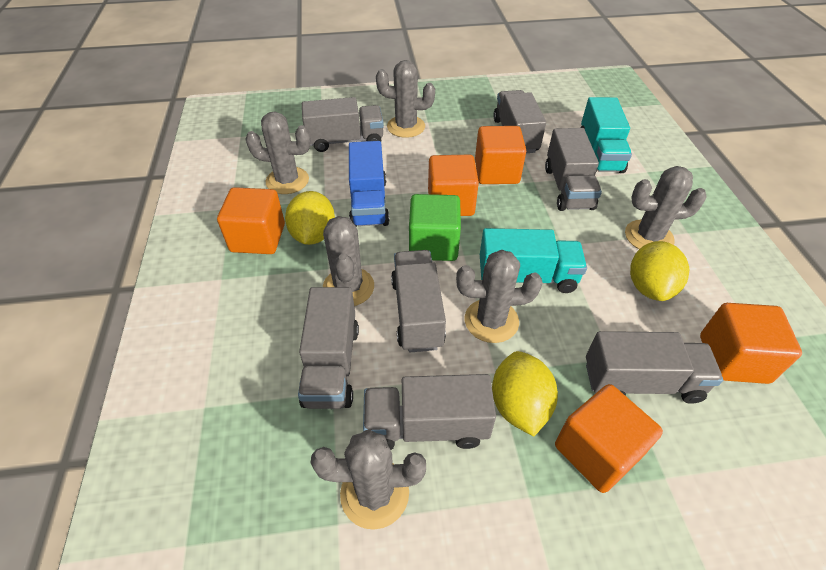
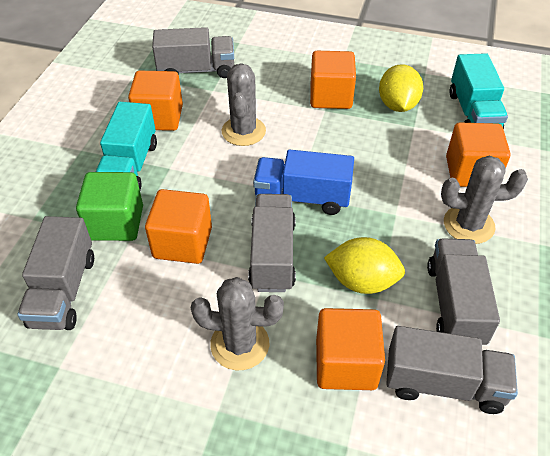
grey cactus: [245,112,311,194] [311,429,426,530] [323,216,374,306] [376,60,435,138] [456,250,543,343] [625,166,707,249] = 6 -> [191,277,284,370] [222,63,266,146] [441,156,528,244] = 3
grey truck: [298,287,359,409] [302,97,384,152] [363,374,496,450] [391,250,446,352] [493,90,546,153] [545,128,602,211] [586,331,723,404] = 7 -> [17,216,94,330] [152,27,234,78] [248,194,296,292] [386,326,518,414] [427,238,500,345] = 5
yellow lemon: [285,191,335,245] [492,351,558,437] [630,241,689,301] = 3 -> [324,237,405,294] [379,64,423,112] = 2

